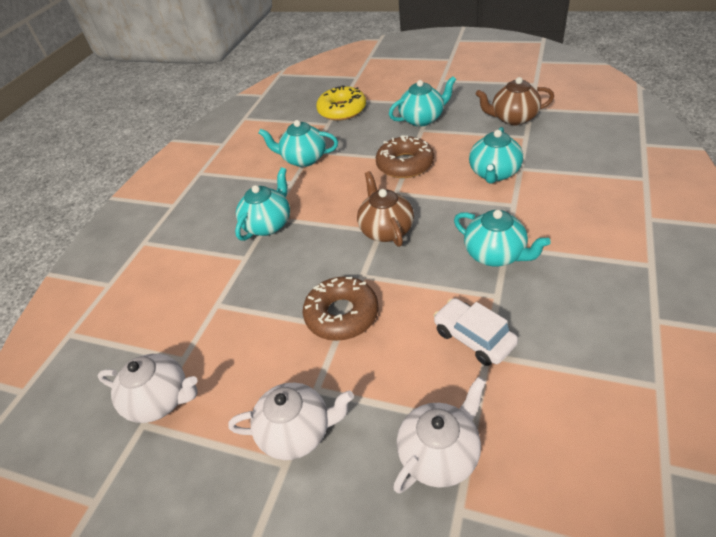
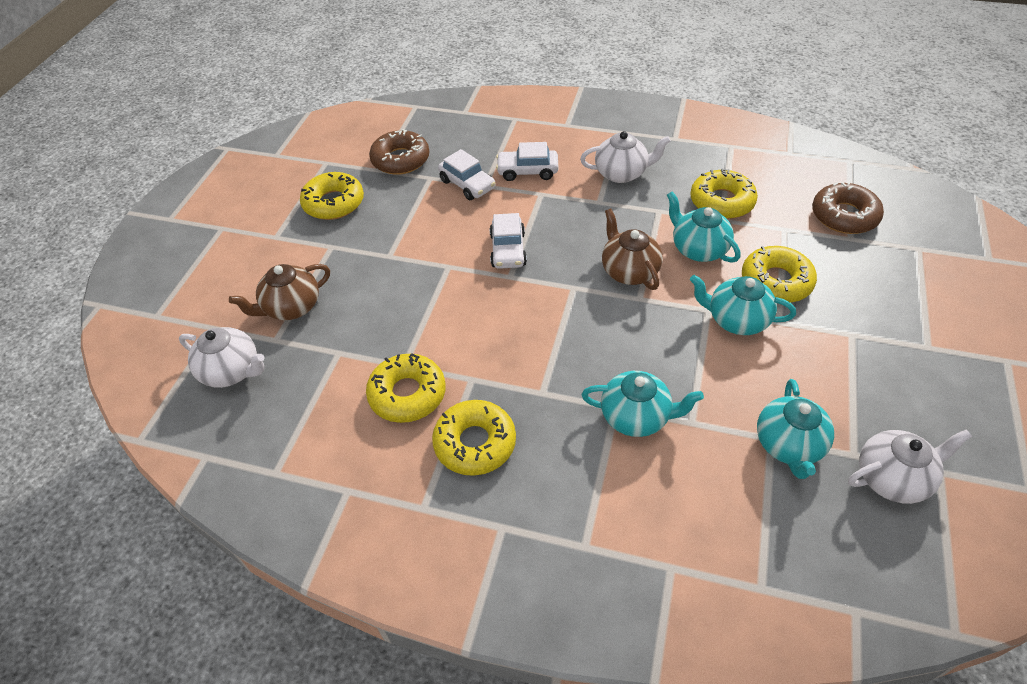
turquoise teapot: [235,167,290,241] [258,120,338,167] [389,76,456,127] [454,210,551,266] [469,127,523,184] = 5 -> [582,371,704,437] [667,191,740,263] [690,275,796,335] [757,379,834,479] = 4
white car: [433,298,518,366] = 1 -> [438,149,495,200] [490,213,527,269] [496,142,558,181] = 3
yellow donut: [316,85,366,121] = 1 -> [300,172,364,220] [366,353,446,423] [432,400,516,476] [690,168,758,219] [742,246,817,303] = 5

